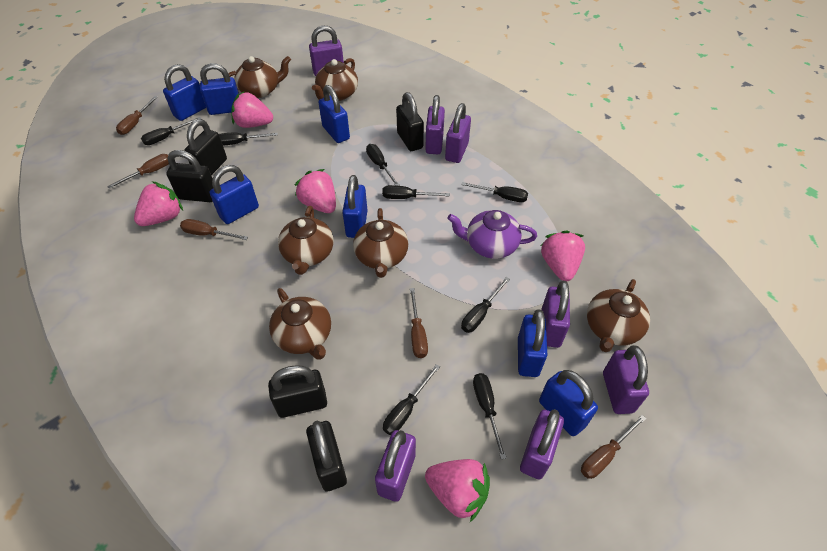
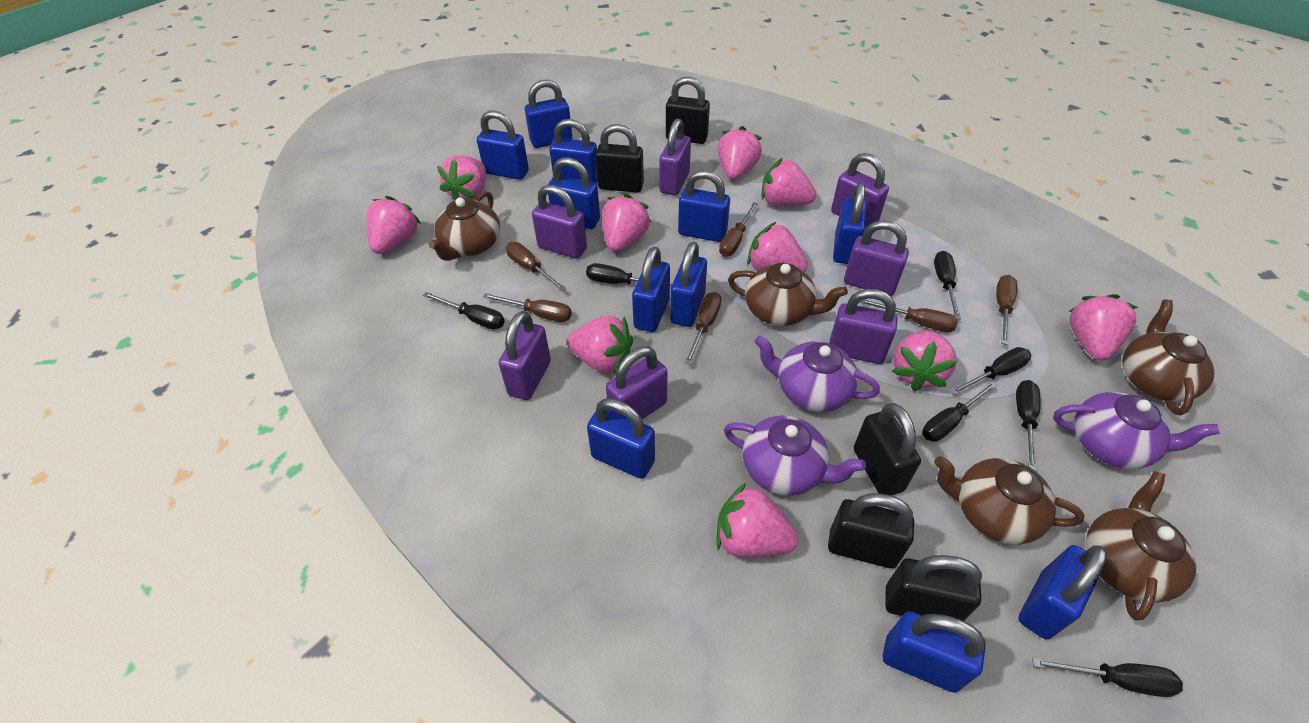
black screwdriver: [141,117,201,145] [219,133,278,146] [366,144,400,186] [382,185,450,199] [383,364,440,435] [461,182,528,202] [461,277,510,333] [473,373,506,459] = 8 -> [423,292,505,329] [586,263,672,289] [922,381,998,442] [934,251,961,319] [950,347,1031,395] [1016,380,1041,471] [1032,658,1183,697] = 7
blue padlock: [163,64,206,121] [200,63,239,115] [210,165,259,224] [318,85,350,143] [342,175,368,238] [518,309,547,377] [539,370,598,436] = 7 -> [477,111,529,180] [525,80,572,148] [548,158,600,229] [549,119,598,184] [587,398,655,479] [632,247,670,332] [670,242,707,327] [678,170,730,242] [833,183,866,264] [882,611,986,693] [1018,545,1107,639] = 11
brown screwdriver: [107,154,169,189] [116,96,158,135] [180,219,248,240] [410,288,428,358] [581,415,646,479] = 5 -> [483,293,572,322] [506,242,567,292] [684,292,722,364] [719,202,758,257] [859,299,958,332] [996,275,1017,345] = 6
brown teapot: [228,56,291,98] [269,288,331,360] [278,206,333,275] [312,58,358,101] [353,208,408,278] [587,279,650,352] = 6 -> [428,191,500,261] [728,263,848,326] [934,456,1085,545] [1086,471,1196,621] [1122,299,1214,415] = 5
pink strawberry: [134,181,183,226] [232,92,273,128] [295,169,336,213] [425,459,490,522] [541,230,585,282] = 5 -> [367,196,421,254] [437,155,486,200] [567,316,633,375] [602,194,651,252] [716,483,799,558] [718,126,762,180] [747,222,808,272] [762,158,816,206] [892,330,957,391] [1069,294,1138,361] = 10
purple teapot: [447,210,537,259] = 1 -> [724,415,866,496] [754,336,880,412] [1053,392,1220,469] = 3

